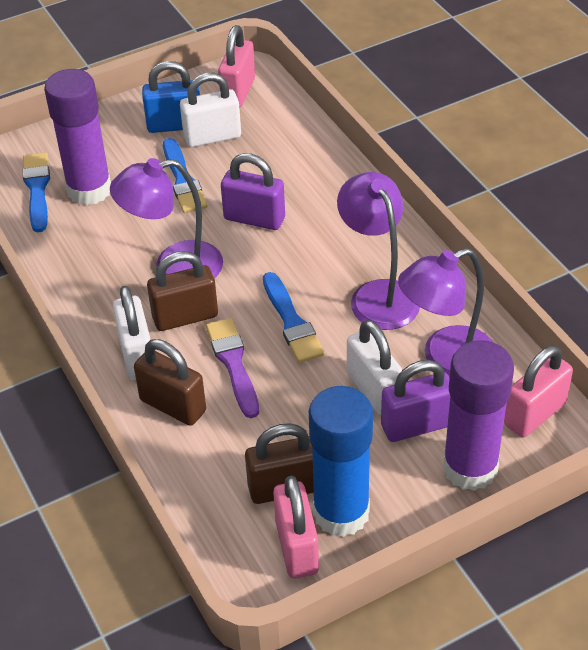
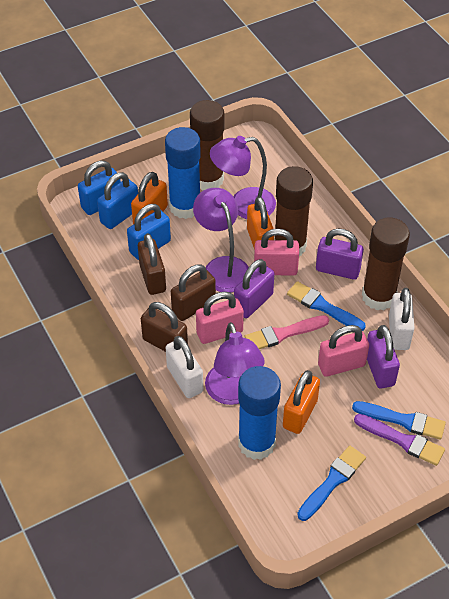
blue glue stick: [309,386,373,537] = 1 -> [165,127,201,219] [238,366,281,460] = 2
blue padlock: [142,61,200,133] = 1 -> [78,161,121,215] [97,172,138,229] [127,204,171,260] = 3
brown glue stick: none = 0 -> [190,100,224,190] [274,166,313,256] [362,217,410,310] = 3
orange padlock: none = 0 -> [131,172,168,225] [247,196,274,250] [283,370,320,434] = 3
pink brush: none = 0 -> [244,315,329,349] = 1
purple glue stick: [44,69,111,205] [443,340,514,491] = 2 -> none = 0
purple padlock: [221,153,285,230] [381,360,450,442] = 2 -> [234,259,274,318] [316,229,364,280] [367,325,400,389] = 3
white padlock: [113,286,151,380] [180,73,241,147] [347,320,402,415] = 3 -> [166,336,203,398] [389,288,415,350] = 2

